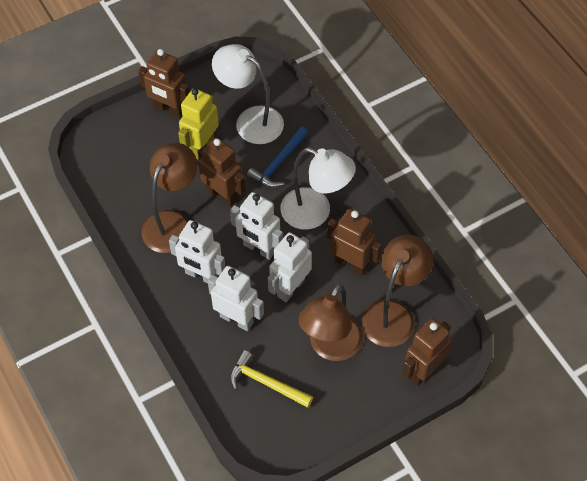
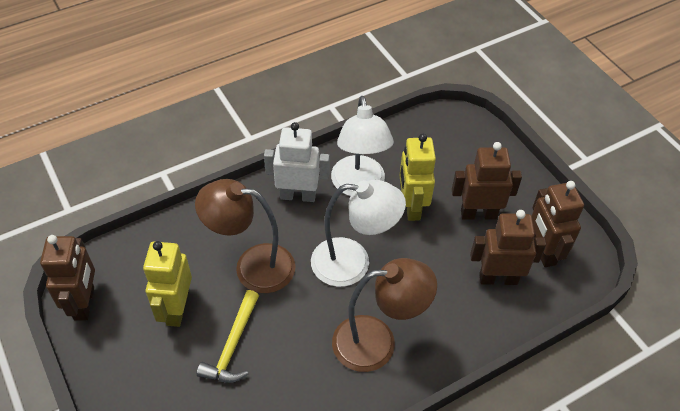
blue hammer: [247,127,308,188] = 1 -> none = 0
brown lamp: [142,142,197,253] [298,283,363,361] [362,235,433,347] = 3 -> [195,179,296,293] [332,258,437,372] = 2
white robot: [169,220,226,283] [208,266,264,331] [230,192,283,260] [268,232,312,302] = 4 -> [264,122,329,202] = 1
yellow robot: [178,88,219,160] = 1 -> [143,241,192,327] [399,134,436,221] = 2

